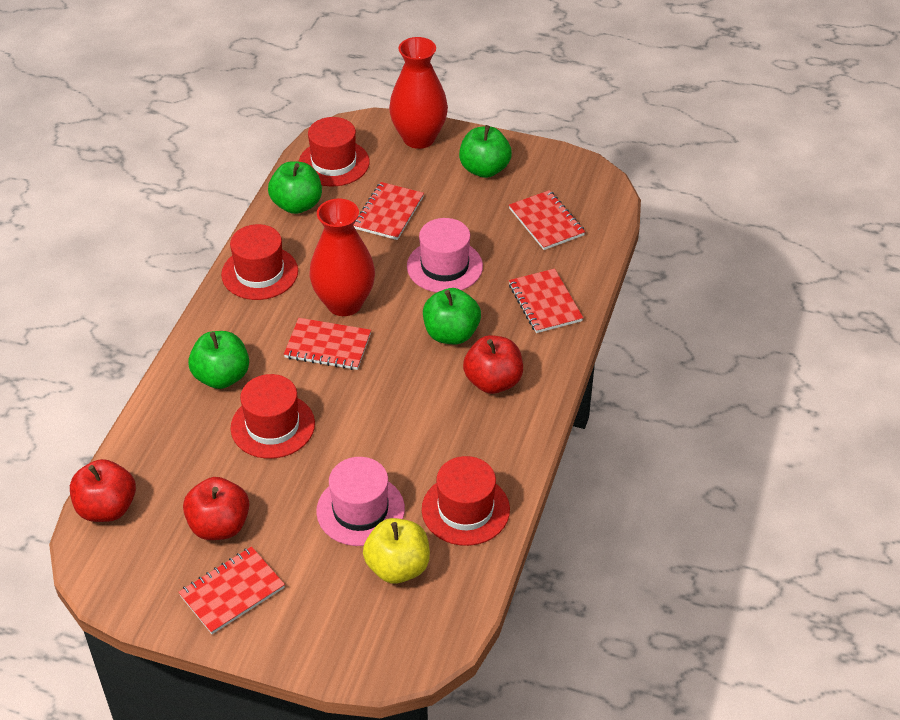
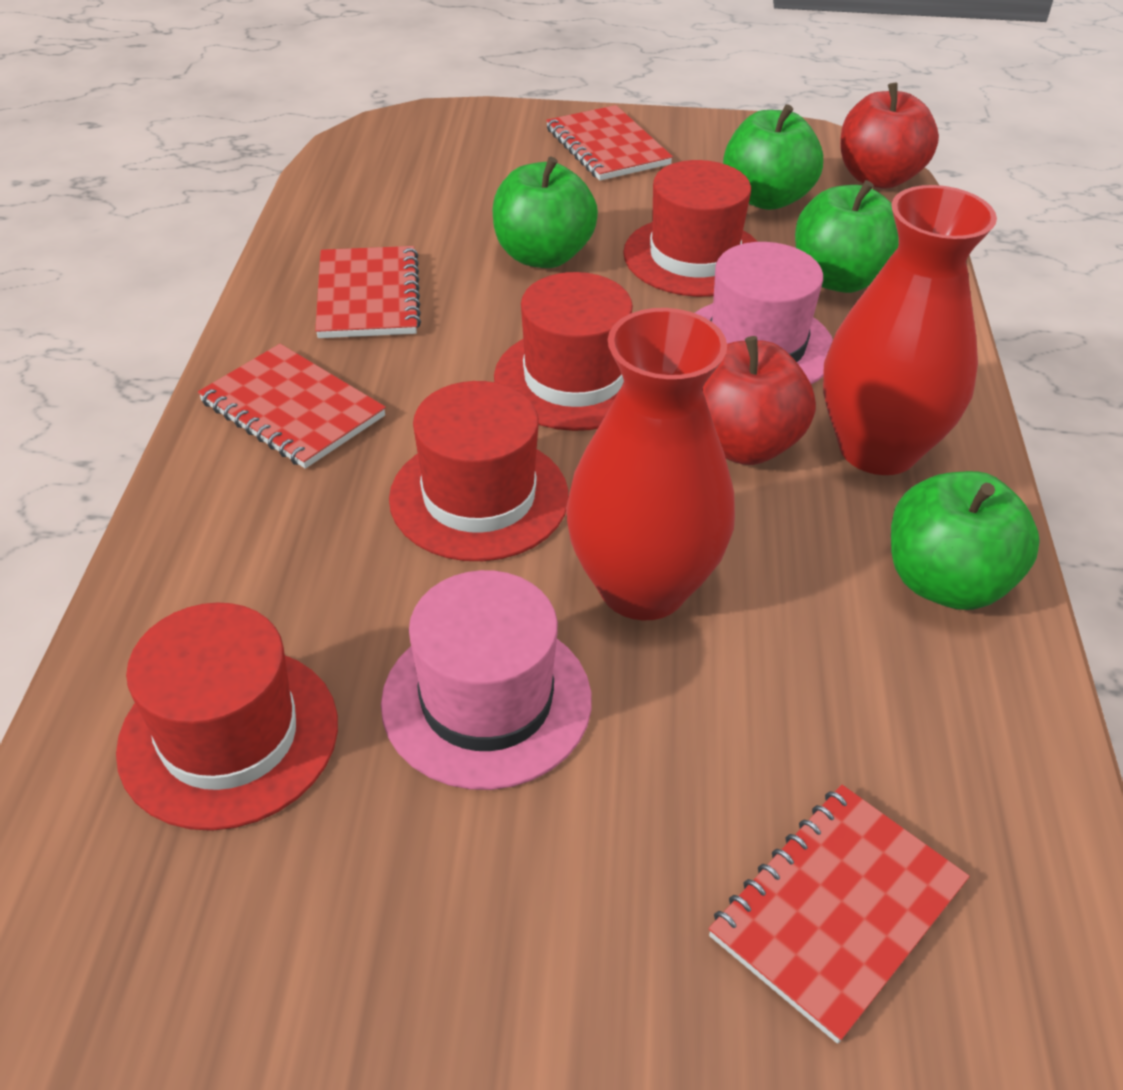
red apple: [70,459,136,522] [183,477,249,540] [463,335,523,394] = 3 -> [702,336,816,465] [840,83,939,189] = 2
red notebook: [178,546,285,634] [284,318,371,370] [353,182,424,240] [509,190,585,250] [509,268,583,333] = 5 -> [198,344,386,469] [315,246,421,338] [546,105,673,181] [709,785,970,1044] = 4
yellow apple: [363,518,430,584] = 1 -> none = 0

